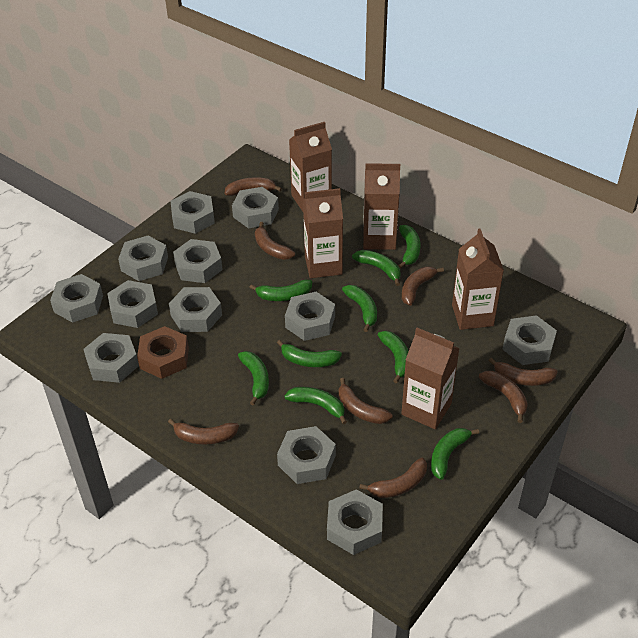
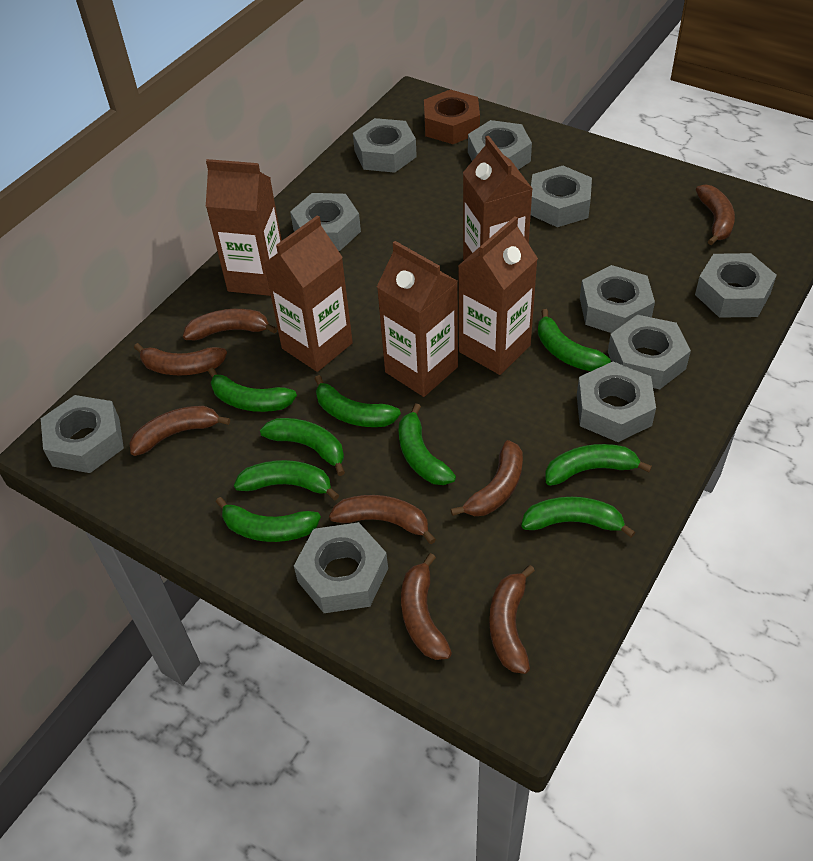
grey nut: [50,274,103,323] [83,333,139,383] [107,280,158,328] [118,236,168,281] [169,287,222,332] [171,191,215,234] [173,239,223,283] [232,187,279,228] [277,426,336,484] [285,292,335,341] [327,489,383,555] [502,315,557,365] = 12 -> [41,395,124,473] [290,193,361,251] [294,522,388,613] [353,118,417,173] [468,120,532,170] [531,166,592,227] [577,362,656,442] [580,265,655,333] [608,315,691,389] [695,253,777,318] = 10

